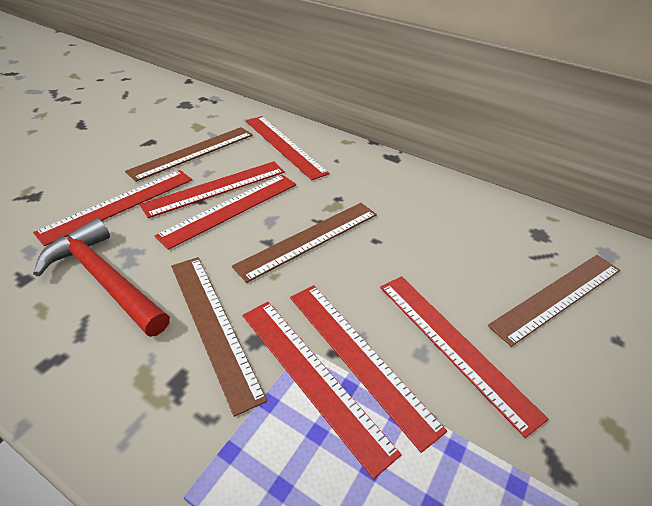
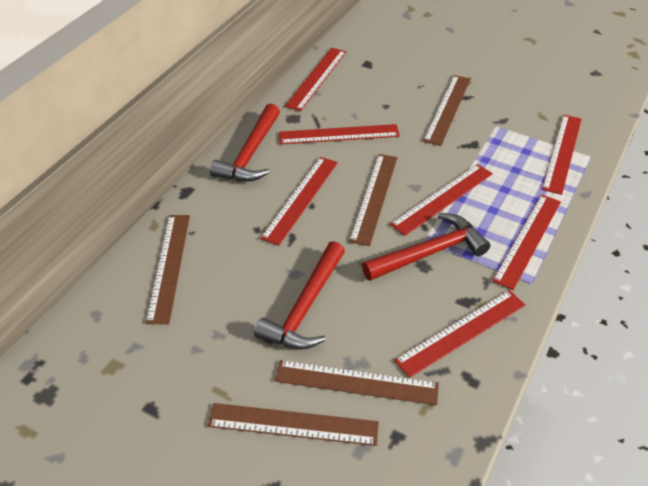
brown ruler: [125,127,253,182] [171,257,267,417] [232,203,377,283] [488,255,620,347] = 4 -> [146,215,190,324] [208,403,379,446] [275,360,439,405] [349,154,397,246] [423,75,471,146] = 5
red hammer: [33,218,170,337] = 1 -> [210,104,280,182] [254,241,345,349] [362,213,490,281] = 3

